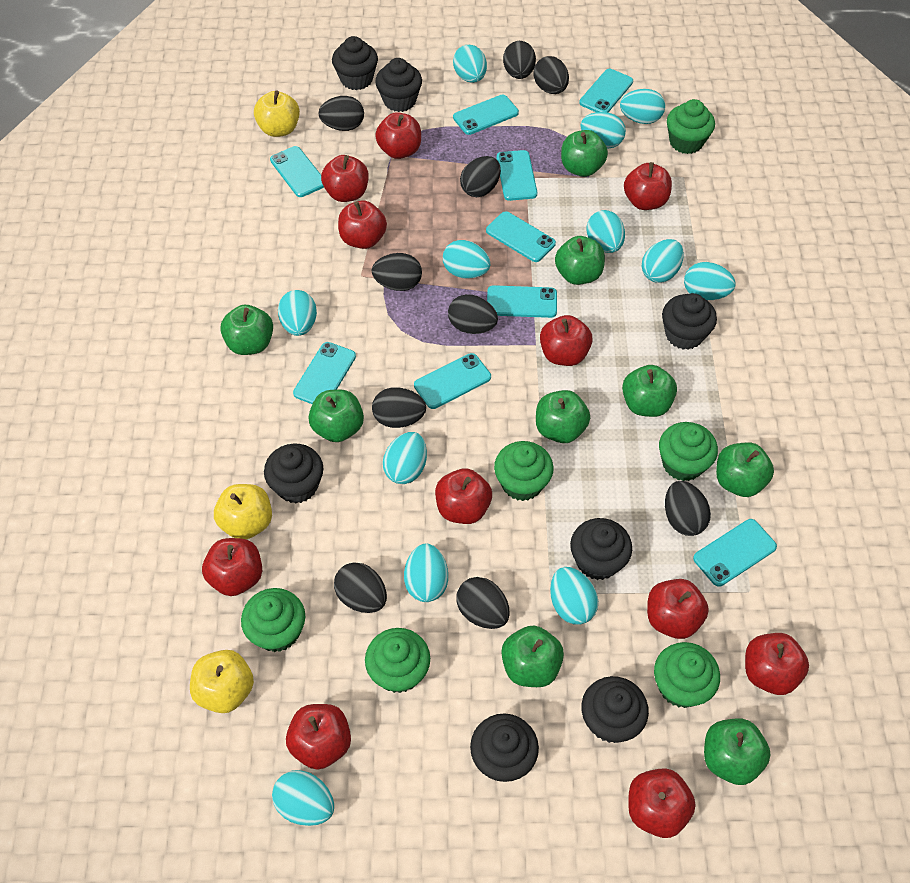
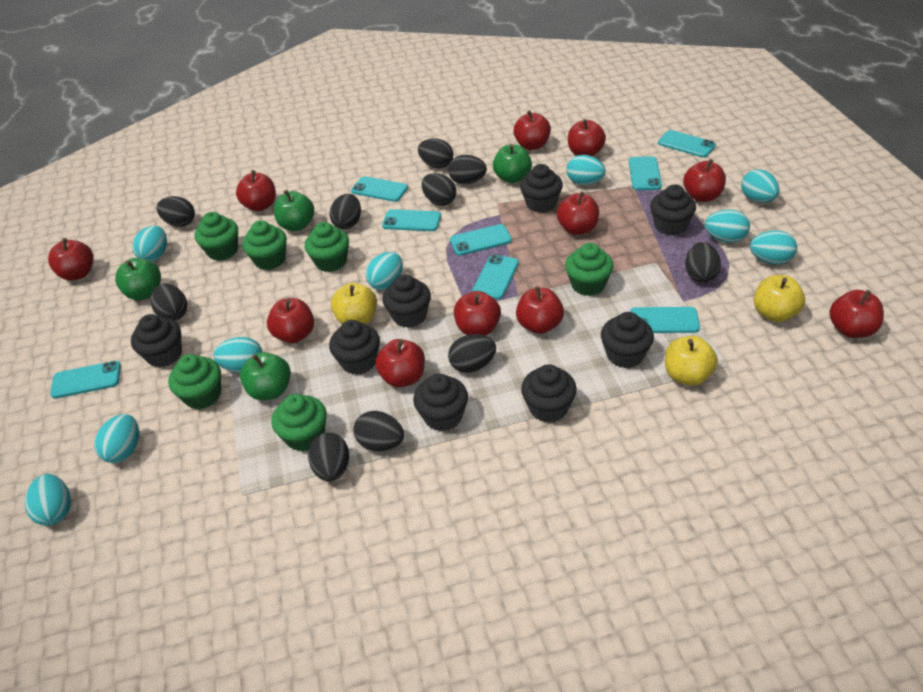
black cupcake: [264,444,323,504] [332,36,378,90] [375,58,422,112] [470,713,539,782] [570,518,632,580] [581,676,649,743] [662,293,717,350] = 7 -> [131,314,182,367] [329,320,380,375] [382,274,431,328] [413,374,468,431] [520,164,563,213] [521,364,577,423] [601,312,654,368] [650,185,696,235] = 8
green apple: [220,305,273,355] [308,389,364,442] [501,626,564,687] [536,390,590,443] [555,236,605,285] [561,130,608,177] [622,365,677,417] [704,719,771,785] [716,442,774,497] = 9 -> [115,258,161,300] [240,352,291,400] [274,190,314,231] [493,144,532,183] = 4
turquoise egg: [272,770,334,826] [278,290,317,336] [383,432,427,484] [404,544,448,602] [443,240,490,279] [453,45,487,83] [550,567,598,624] [580,112,626,149] [586,210,625,253] [620,89,665,124] [642,239,684,283] [684,262,735,300] = 12 -> [25,474,71,526] [94,414,139,463] [132,226,167,262] [213,337,263,373] [366,252,403,290] [566,155,606,185] [705,210,750,243] [741,169,779,203] [750,230,797,264] = 9
turquoise phone: [270,146,324,197] [293,342,356,404] [414,353,491,409] [453,95,519,135] [486,211,556,262] [487,285,557,318] [497,150,537,201] [579,69,633,112] [693,519,777,587] = 9 -> [50,361,121,399] [351,176,408,202] [382,209,441,231] [450,224,512,256] [472,255,519,300] [629,156,662,190] [630,307,700,333] [658,130,716,157] = 8

